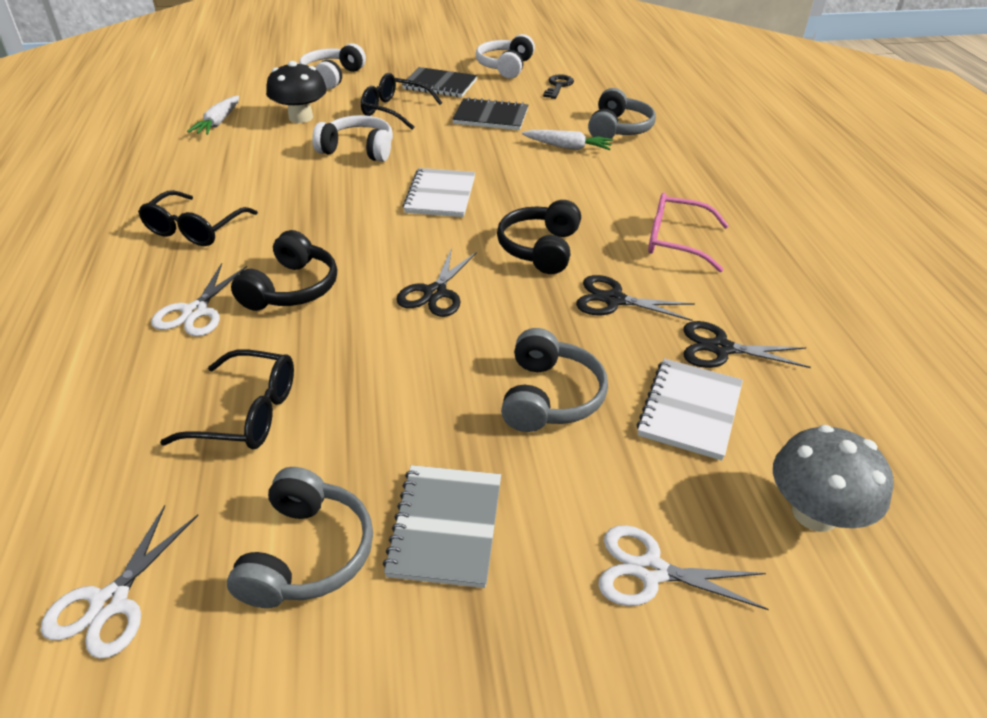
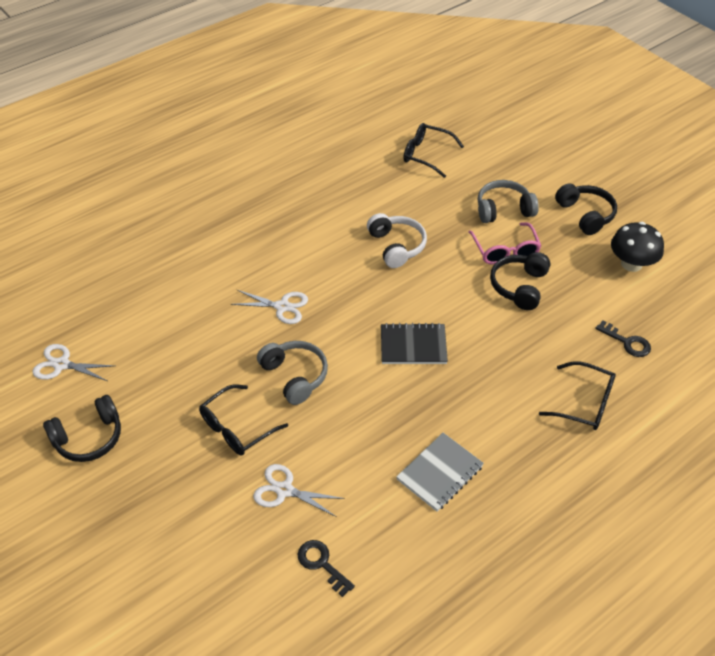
black headphones: [231,230,337,311] [497,200,581,274] = 2 -> [43,395,121,462] [490,252,550,310] [555,184,617,235] = 3
black key: [543,74,574,99] = 1 -> [297,540,355,597] [595,320,651,357] = 2
black notebook: [402,67,477,97] [453,97,528,130] = 2 -> [381,323,448,364] = 1
black scissors: [396,248,477,317] [576,275,695,321] [683,321,811,368] = 3 -> none = 0
grey headphones: [227,467,373,608] [501,328,608,432] [588,88,656,139] = 3 -> [257,341,328,405] [478,180,539,223] = 2
grey mushroom: [773,425,894,532] = 1 -> none = 0
white carrot: [187,96,239,135] [522,130,613,150] = 2 -> none = 0
white headphones: [299,43,366,89] [312,115,393,162] [476,34,535,78] = 3 -> [367,213,427,268] = 1
white notebook: [403,168,475,217] [636,358,743,461] = 2 -> none = 0

